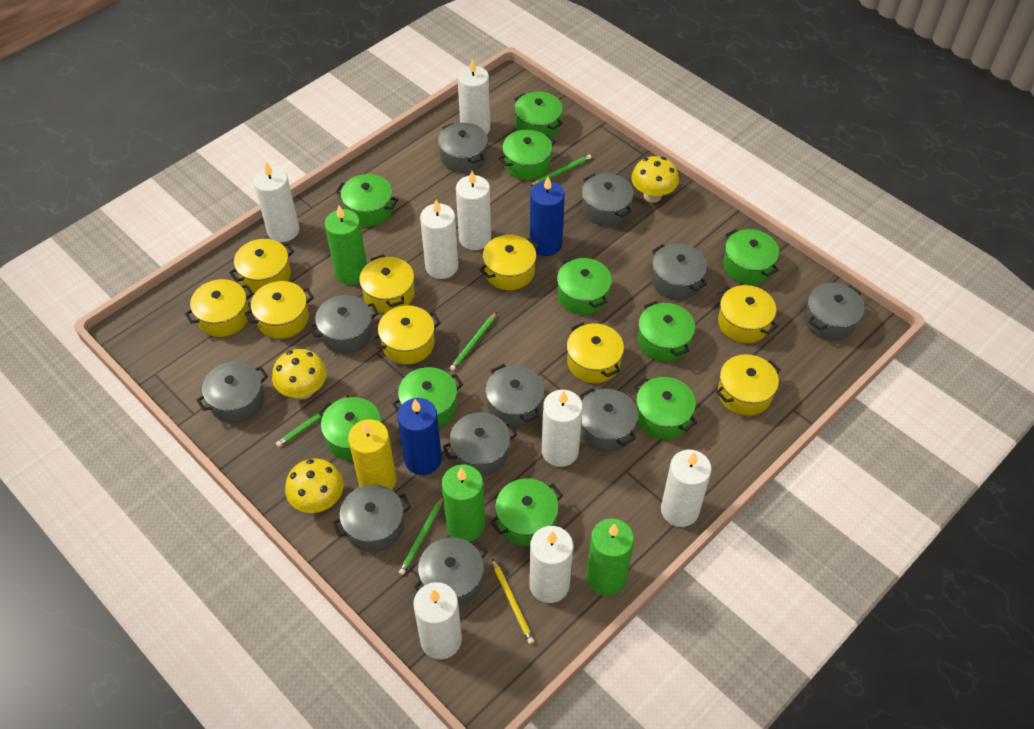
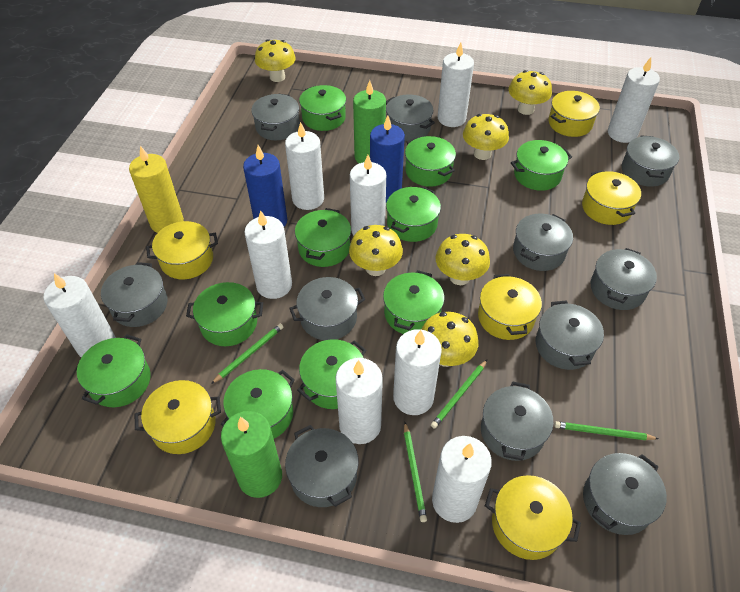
green candle: [325,206,367,285] [442,465,485,542] [586,519,634,596] = 3 -> [221,411,282,498] [353,80,386,163] = 2
white candle: [253,162,299,242] [413,582,462,659] [420,199,458,279] [456,171,491,250] [458,58,490,135] [529,526,573,603] [542,390,583,467] [661,450,712,527] = 8 -> [44,273,116,358] [244,210,292,299] [285,122,324,210] [335,358,383,444] [350,155,386,236] [393,329,442,415] [432,436,492,523] [438,42,474,127] [608,57,660,143] = 9
yellow mushroom: [272,349,327,399] [285,458,344,513] [631,156,679,203] = 3 -> [255,39,296,82] [349,225,403,276] [421,312,479,367] [436,234,490,285] [463,114,509,160] [509,70,552,115] = 6
yellow pencil: [492,559,534,644] = 1 -> none = 0
yellow pot: [185,279,253,337] [229,239,294,293] [245,281,314,339] [359,255,415,313] [372,306,441,364] [479,235,539,290] [567,322,624,383] [716,354,780,416] [718,285,778,343] = 9 -> [135,380,221,454] [146,221,218,279] [478,274,542,340] [485,475,581,560] [549,91,600,137] [582,170,641,225] = 6

